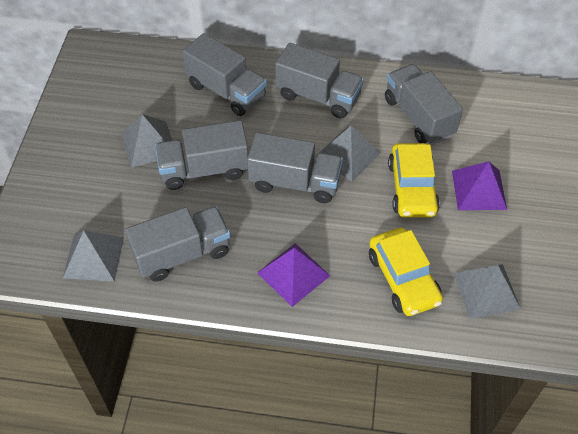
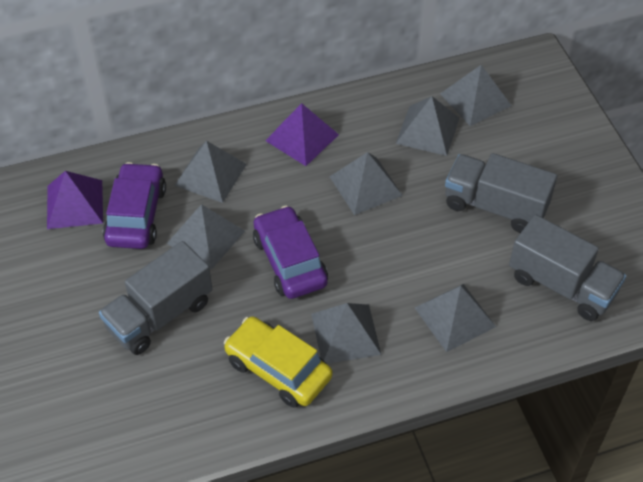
grey pyramid: [63,230,124,282] [121,114,172,168] [315,126,381,181] [453,264,521,319] = 4 -> [167,204,245,269] [174,141,247,203] [311,303,381,364] [330,152,403,215] [396,96,459,156] [415,284,496,352] [440,65,511,126] = 7
grey truck: [125,206,230,282] [155,120,248,190] [182,33,267,116] [247,132,343,203] [275,43,364,119] [385,64,463,145] = 6 -> [99,241,212,355] [445,153,557,233] [509,215,626,321] = 3
purple car: none = 0 -> [103,162,166,249] [253,206,328,299] = 2
yellow car: [369,228,443,316] [388,143,440,218] = 2 -> [224,317,333,408] = 1

